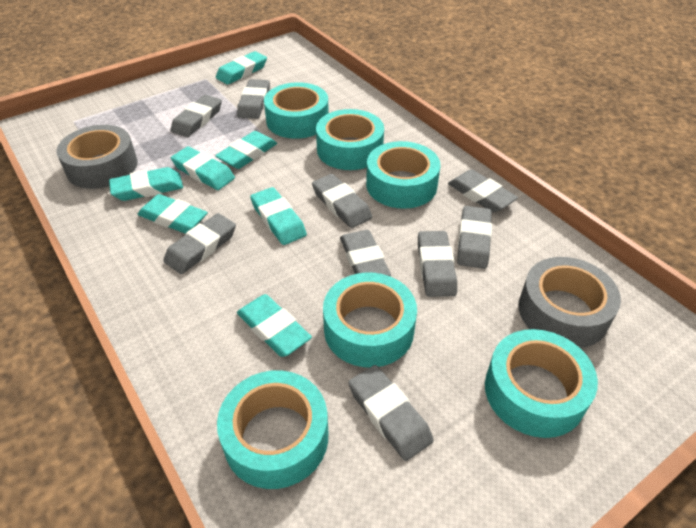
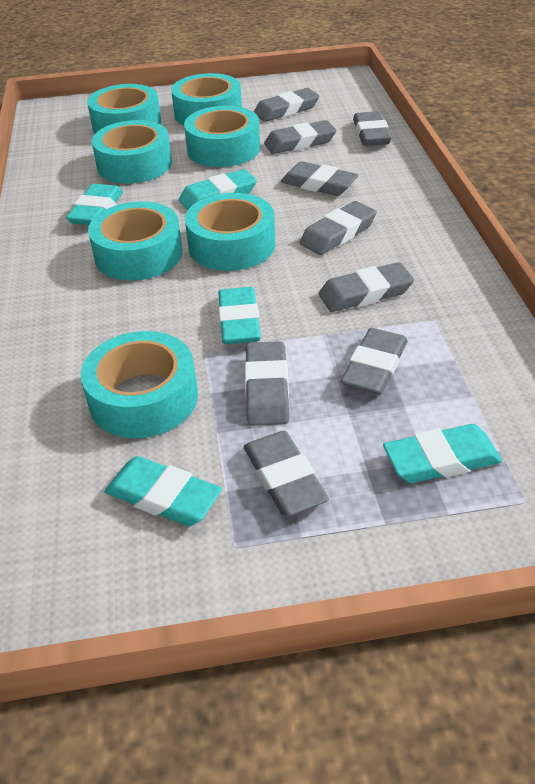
grey tape: [56,125,138,189] [518,257,621,348] = 2 -> none = 0
turquoise eraser: [109,167,183,201] [137,194,208,234] [171,146,235,190] [215,131,277,169] [216,51,267,85] [237,294,312,357] [250,187,307,245] = 7 -> [66,184,123,225] [104,456,222,526] [179,169,257,210] [218,287,261,344] [383,424,502,483] = 5
turquoise tape: [217,370,328,489] [264,82,329,139] [316,109,384,170] [323,272,417,367] [366,141,440,209] [485,329,598,438] = 6 -> [81,331,198,438] [87,84,161,133] [88,201,183,281] [91,120,172,184] [171,73,242,125] [184,106,260,167] [185,193,275,271] = 7

